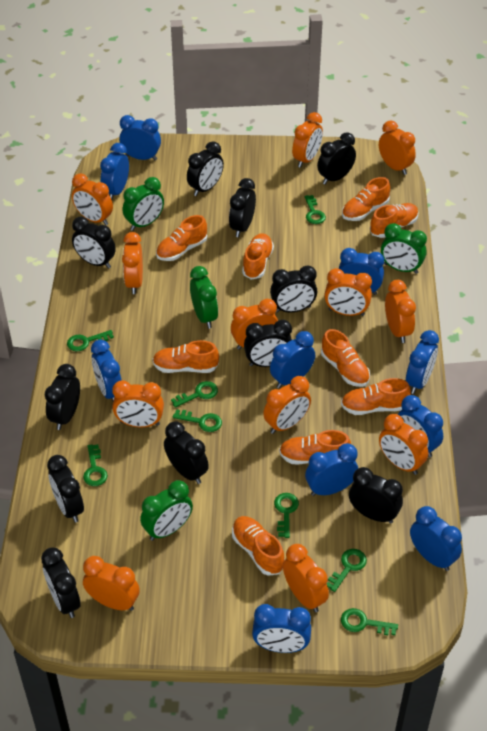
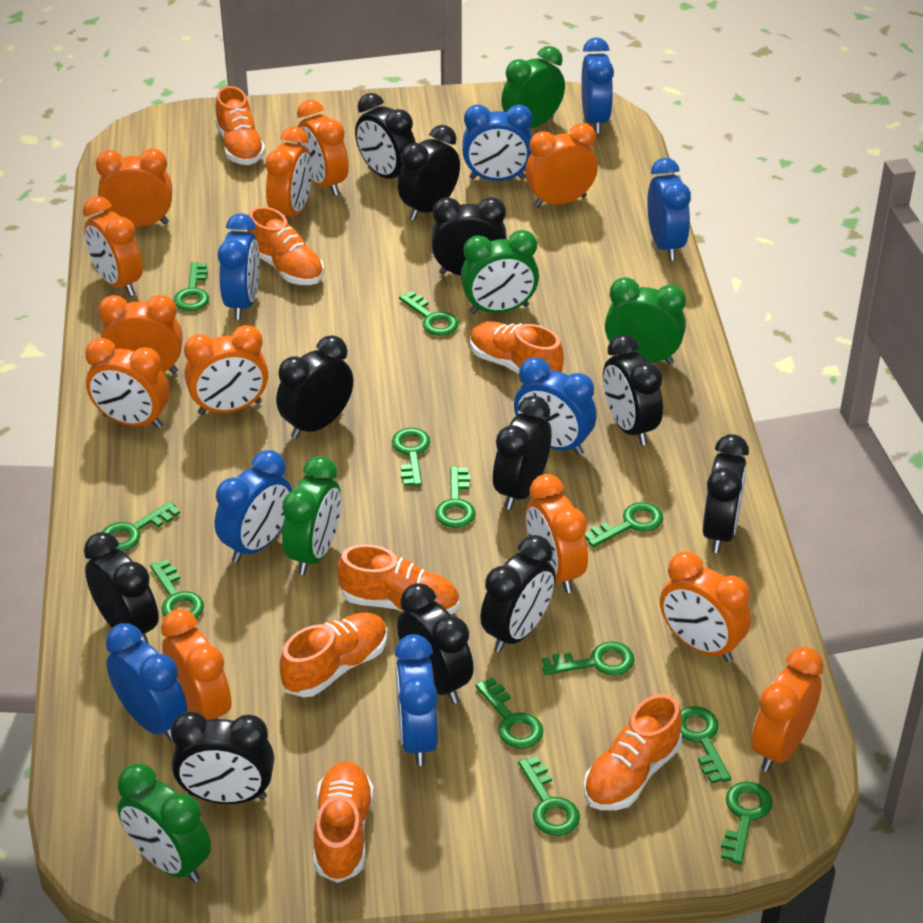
blue clock: [91,340,122,401] [100,143,129,200] [119,115,161,160] [252,604,311,653] [270,331,315,389] [305,443,358,496] [339,248,384,295] [398,395,443,457] [406,330,439,394] [410,506,462,571] = 10 -> [106,623,187,742] [215,450,292,563] [218,213,260,320] [395,634,438,766] [462,104,533,181] [514,357,597,455] [582,37,614,133] [647,158,691,261] = 8
green clock: [123,177,164,231] [140,480,193,541] [190,266,218,329] [381,223,427,274] = 4 -> [117,764,211,883] [282,456,341,575] [461,230,539,314] [501,46,565,128] [605,277,686,365] = 5
green key: [67,330,114,351] [83,444,108,486] [171,381,218,408] [173,409,222,432] [274,493,299,538] [305,195,326,224] [327,549,367,592] [341,608,398,635] = 8 -> [102,501,180,552] [150,559,204,619] [174,262,209,311] [392,428,430,486] [399,291,459,336] [435,466,475,528] [475,677,543,749] [518,756,580,836] [542,641,635,676] [585,502,663,547] [681,706,731,784] [721,782,773,864] = 12
orange shoe: [153,340,219,373] [156,215,207,261] [232,516,285,576] [242,233,274,280] [279,430,351,465] [321,329,370,387] [341,378,411,415] [342,177,390,221] [370,203,418,238] = 9 -> [215,86,266,165] [247,206,324,285] [280,612,388,697] [314,761,374,883] [337,544,459,615] [470,321,564,374] [583,694,682,810] = 7

